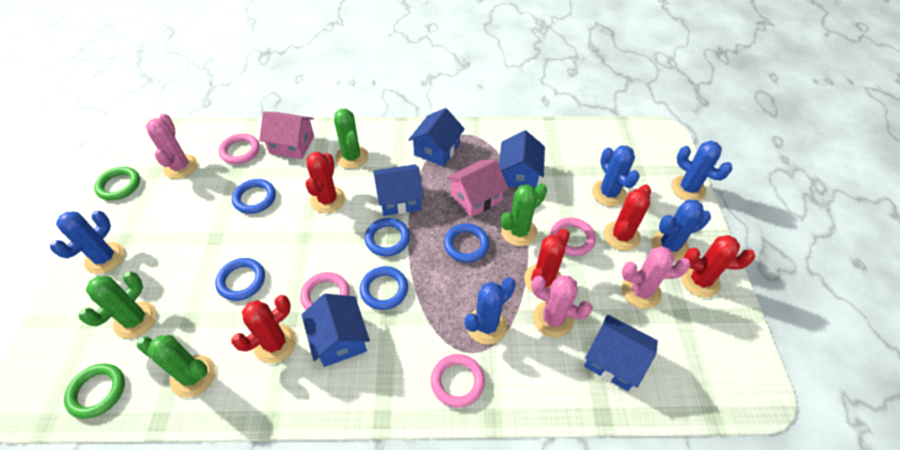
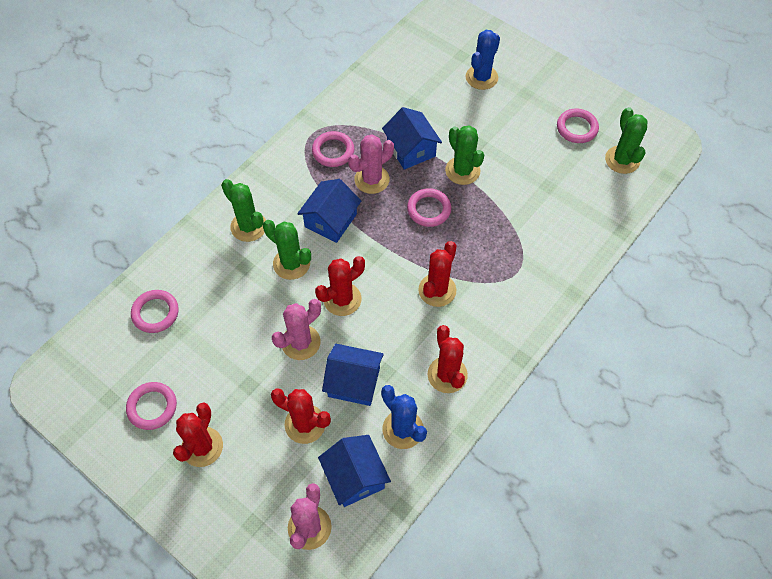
blue cactus: [50,210,125,274] [465,278,516,345] [592,146,640,206] [651,199,711,261] [671,141,732,201] = 5 -> [381,385,427,449] [466,30,500,90] = 2
blue house: [302,294,370,367] [373,164,424,216] [408,108,465,167] [499,130,545,188] [584,314,658,391] = 5 -> [297,179,361,243] [318,435,391,507] [322,344,384,406] [382,107,442,170] = 4
blue ring: [215,258,265,301] [232,179,276,214] [360,266,408,310] [365,218,410,256] [444,223,489,263] = 5 -> none = 0
green ring: [64,363,125,419] [94,167,140,201] = 2 -> none = 0
pink house: [259,112,314,159] [447,160,509,217] = 2 -> none = 0
pink ring: [218,134,260,164] [300,272,350,310] [431,354,485,408] [550,218,596,256] = 4 -> [126,382,177,430] [131,290,179,333] [312,131,354,167] [407,188,451,227] [557,109,599,143] = 5

